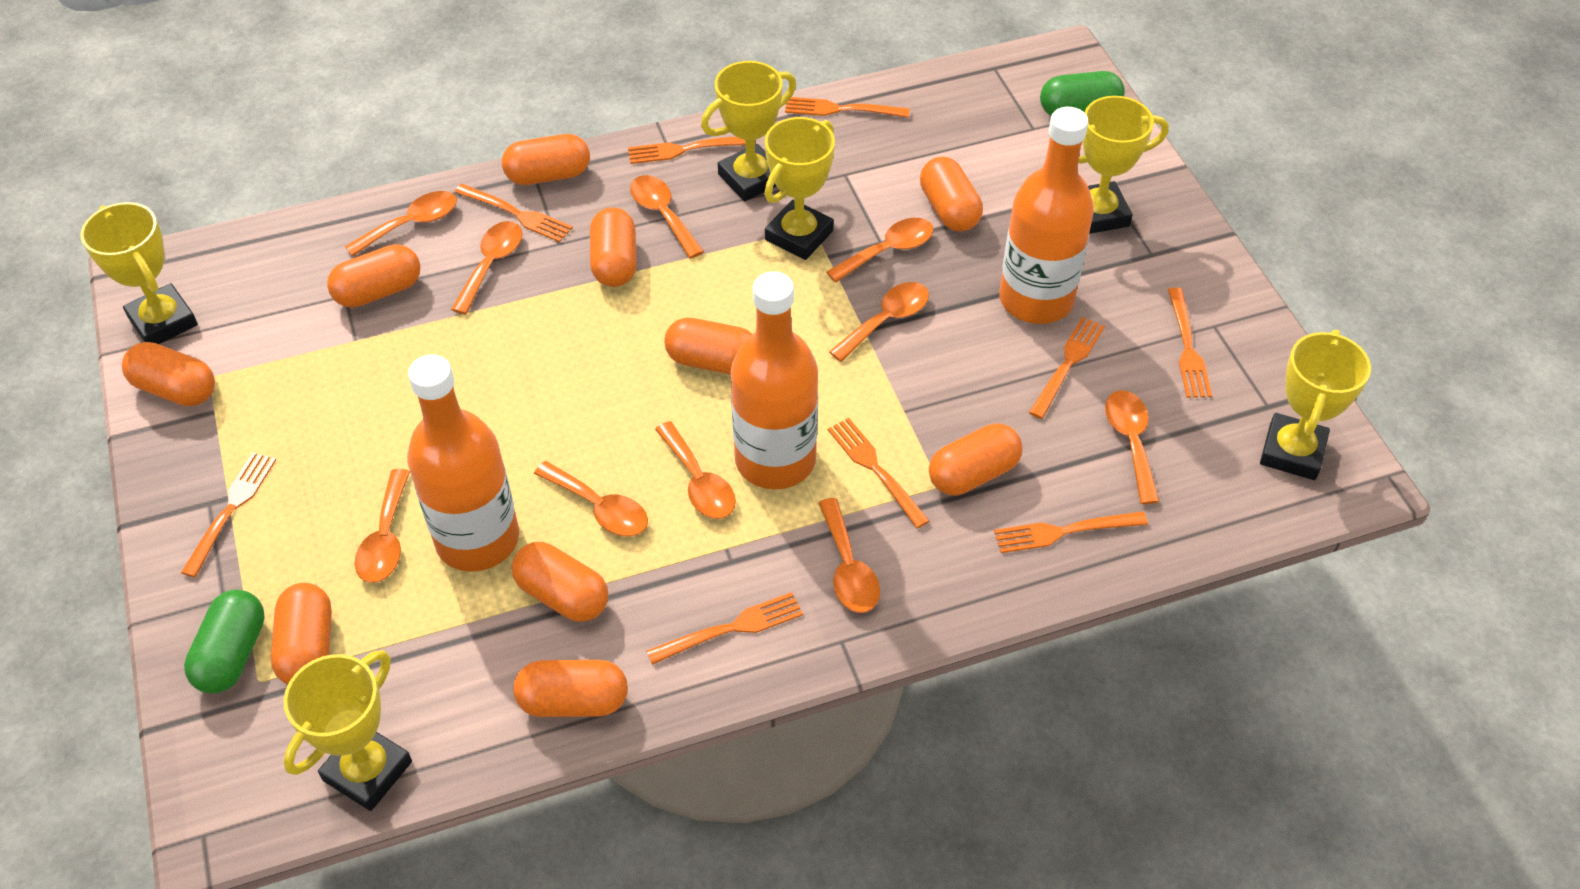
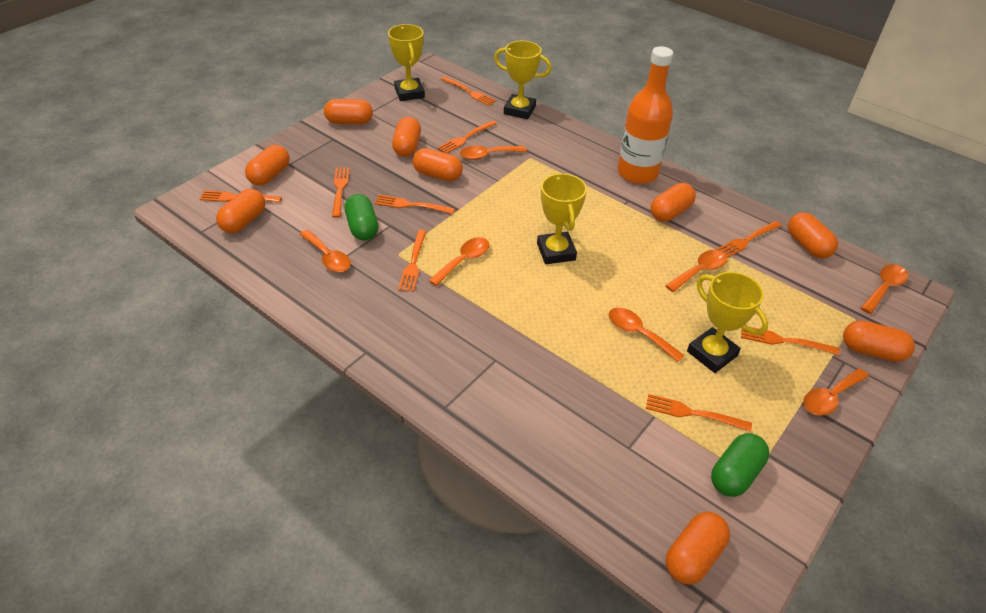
orange bottle: [407,354,519,572] [731,271,818,489] [999,107,1094,324] = 3 -> [617,46,673,184] = 1
orange capsule: [122,342,215,406] [271,583,332,685] [327,244,420,308] [502,134,590,185] [512,542,609,622] [514,660,628,717] [590,207,637,287] [664,318,752,375] [920,157,983,232] [929,423,1023,496] = 10 -> [216,189,266,233] [245,145,290,186] [324,99,373,124] [392,117,421,157] [413,148,463,181] [650,183,696,222] [666,512,730,584] [788,212,838,259] [843,320,915,362] = 9
orange spoon: [345,191,457,257] [355,469,410,583] [451,221,522,315] [534,461,648,536] [630,175,704,259] [655,421,736,519] [818,498,880,613] [826,218,933,283] [829,282,929,362] [1105,390,1160,504] = 10 -> [299,230,351,272] [429,237,489,286] [460,146,526,160] [609,308,685,362] [665,250,727,292] [803,368,869,415] [861,264,908,314] = 7
yellow trophy: [81,202,198,344] [283,650,412,811] [701,61,796,201] [764,117,835,260] [1078,96,1169,234] [1260,329,1371,480] = 6 -> [388,24,425,101] [494,41,552,119] [537,173,587,264] [687,272,768,373] = 4

